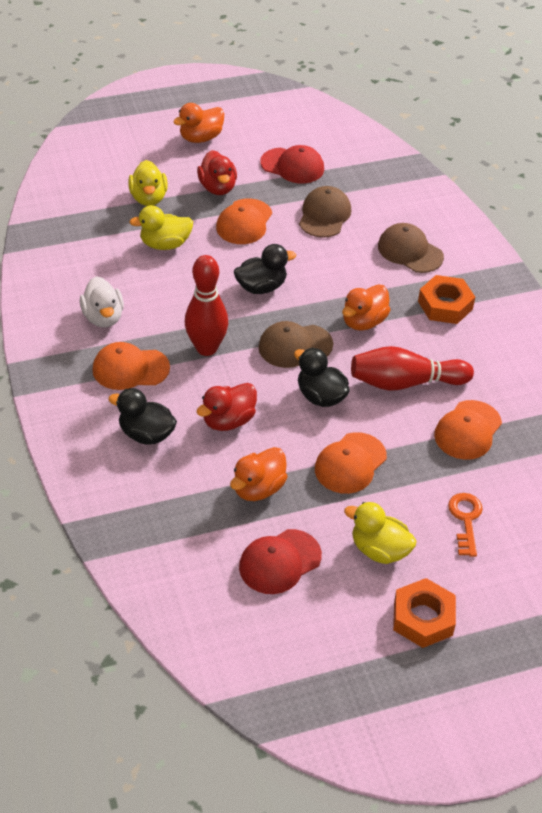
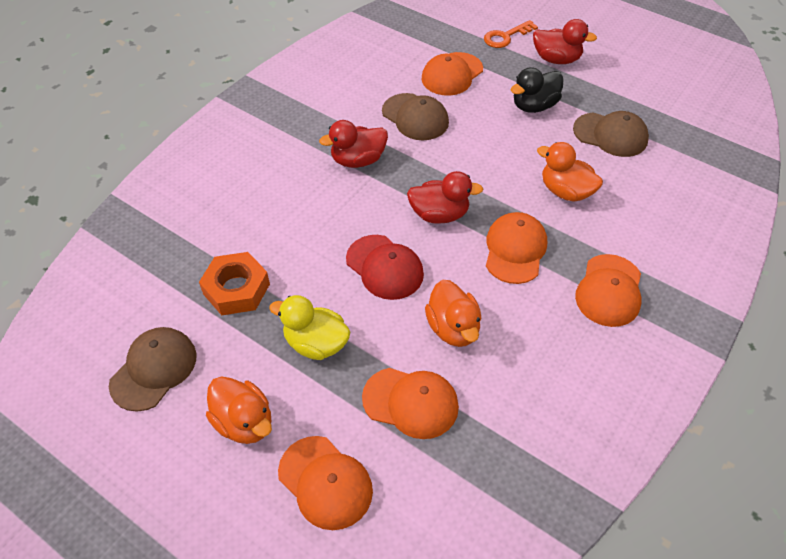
black duck: [108,388,177,445] [234,244,296,294] [294,348,350,407] = 3 -> [511,67,563,113] = 1
orange cap: [92,342,170,390] [216,199,272,244] [315,432,387,494] [434,400,502,460] = 4 -> [278,436,373,530] [362,368,459,439] [422,52,483,96] [486,212,547,284] [575,254,641,327] = 5
orange nut: [393,578,456,648] [418,275,475,324] = 2 -> [199,252,270,315] = 1
red bowling pin: [185,255,228,356] [351,346,474,391] = 2 -> none = 0
red cap: [239,529,322,594] [260,145,324,184] = 2 -> [346,235,424,300] = 1
red duck: [196,383,257,431] [197,150,237,195] = 2 -> [319,120,388,168] [407,171,483,223] [533,19,597,64] = 3
white duck: [80,276,124,328] = 1 -> none = 0
yellow duck: [128,160,168,206] [129,205,193,250] [344,502,416,564] = 3 -> [269,295,350,360] = 1

